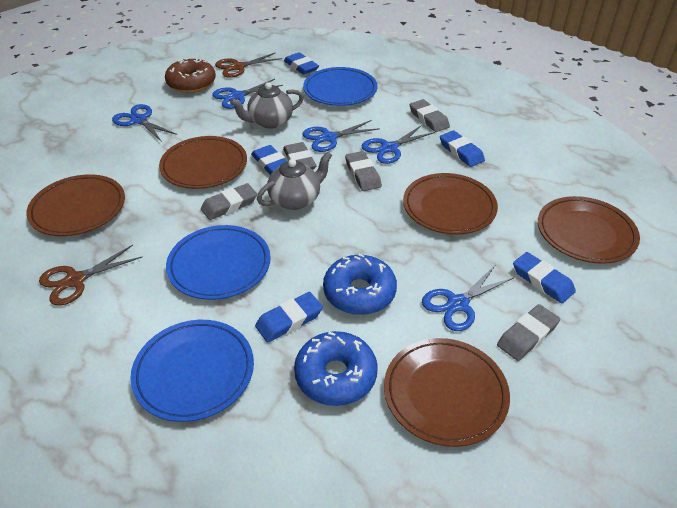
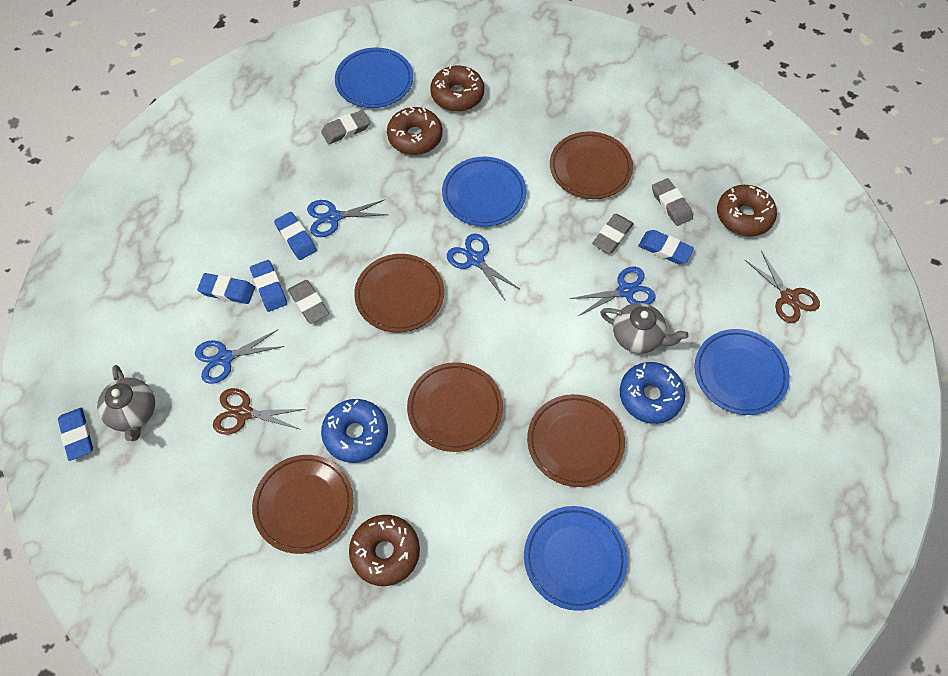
blue plate: [130,320,254,422] [166,225,271,300] [303,67,377,106] = 3 -> [335,47,413,108] [442,157,527,227] [524,506,628,611] [694,329,790,415] = 4
blue scissors: [112,104,177,142] [212,79,283,109] [302,120,380,152] [362,125,435,164] [422,266,514,331] = 5 -> [195,329,284,384] [307,199,388,237] [447,233,521,300] [570,267,656,317] = 4
brown donut: [165,58,216,93] = 1 -> [349,515,420,586] [387,107,443,155] [430,65,484,111] [717,185,777,237] = 4
grey eraser: [201,183,257,220] [283,142,316,170] [345,151,382,191] [410,99,450,132] [497,304,560,361] = 5 -> [288,280,329,324] [321,110,370,144] [592,214,634,254] [652,178,693,226] = 4

